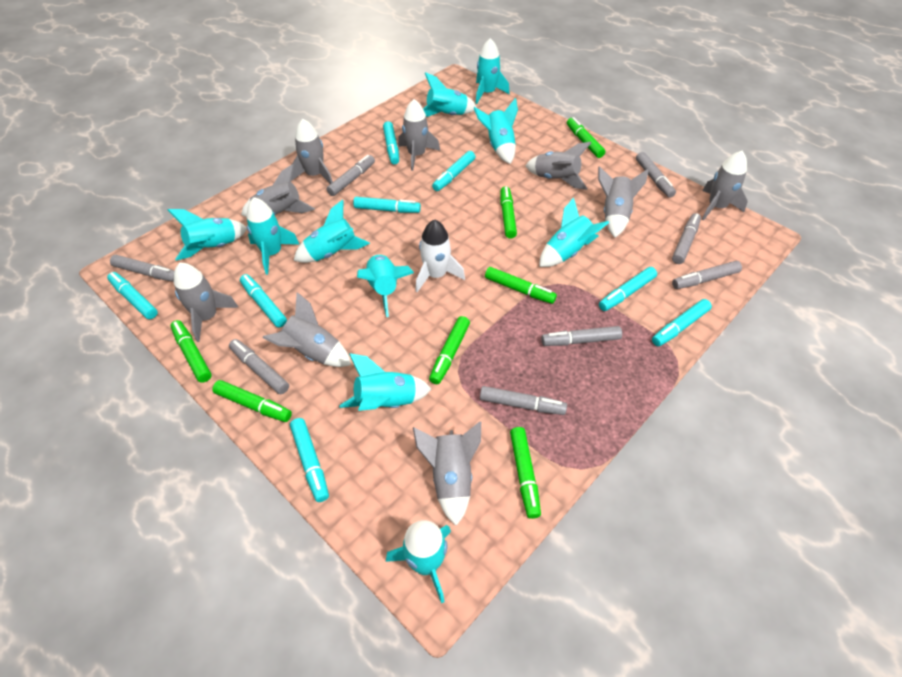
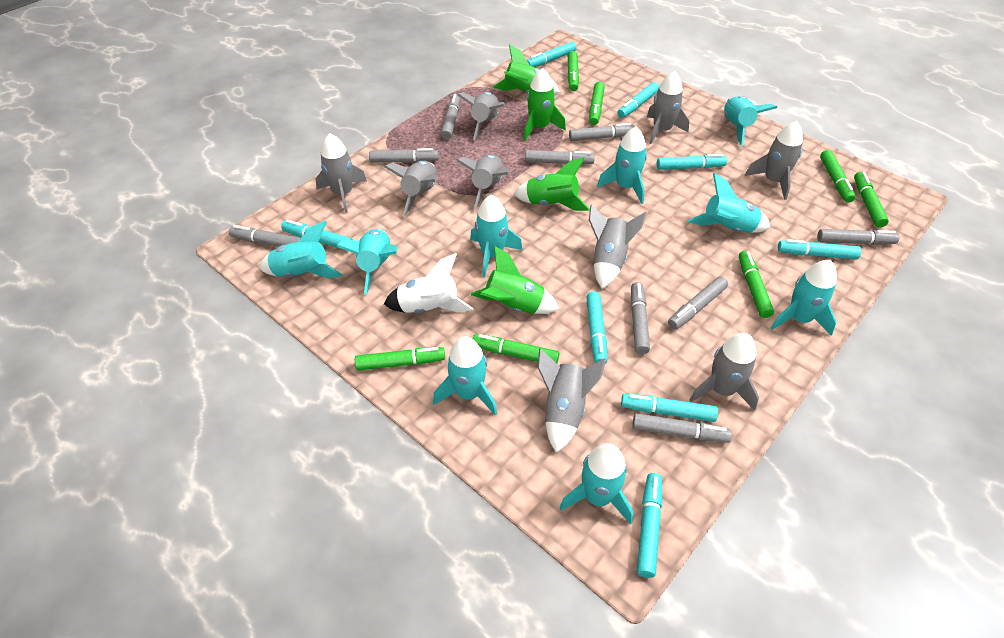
green rocket: none = 0 -> [471,246,559,314] [493,44,560,94] [514,157,590,211] [524,68,566,141] = 4
grey marker: [110,255,174,282] [229,339,289,394] [327,155,375,196] [480,386,567,415] [541,326,622,346] [636,152,676,198] [672,213,701,264] [672,261,742,289] = 8 -> [229,225,301,247] [369,148,439,163] [441,94,460,140] [525,150,595,164] [569,123,635,141] [631,282,650,354] [632,413,732,443] [668,276,728,329] [817,229,900,245] = 9
turquoise rocket: [168,209,247,261] [246,197,300,274] [294,199,370,263] [339,353,431,411] [357,255,414,317] [386,520,451,604] [423,72,477,117] [474,98,518,164] [475,38,510,104] [539,197,609,267] = 10 -> [259,221,343,278] [336,229,397,295] [433,336,497,415] [470,194,523,277] [559,443,633,524] [597,126,647,204] [688,173,770,233] [724,96,777,146] [771,260,837,336] = 9

